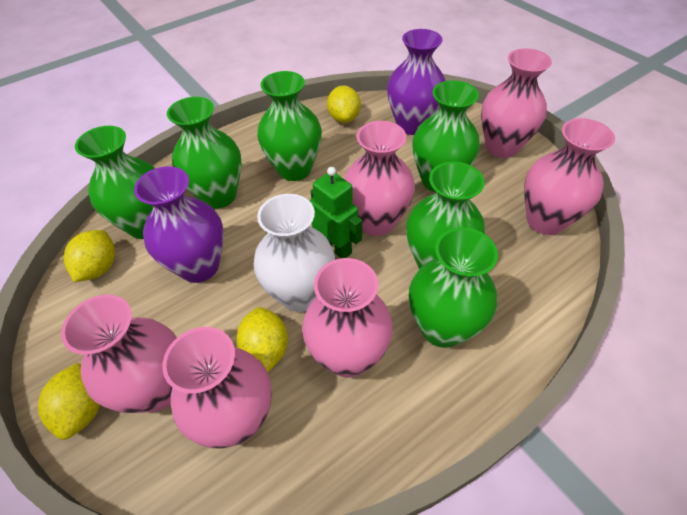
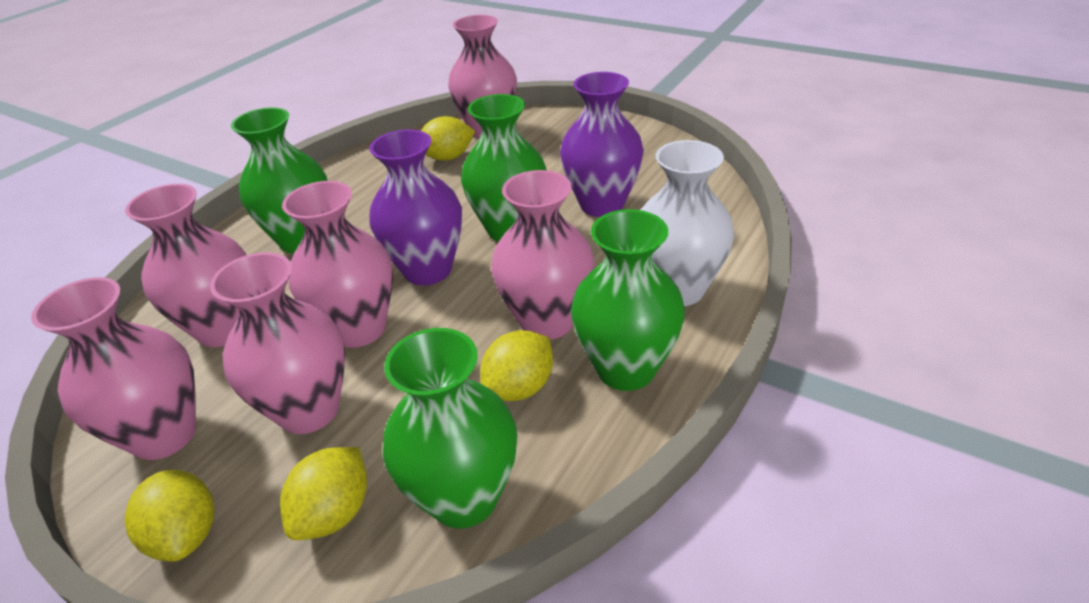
green robot: [310,167,362,258] = 1 -> none = 0
green vase: [75,126,155,239] [167,97,242,208] [257,71,322,181] [406,162,485,269] [409,227,498,348] [412,80,480,192] = 6 -> [231,107,328,253] [383,328,517,529] [461,94,547,242] [571,209,685,391] = 4

